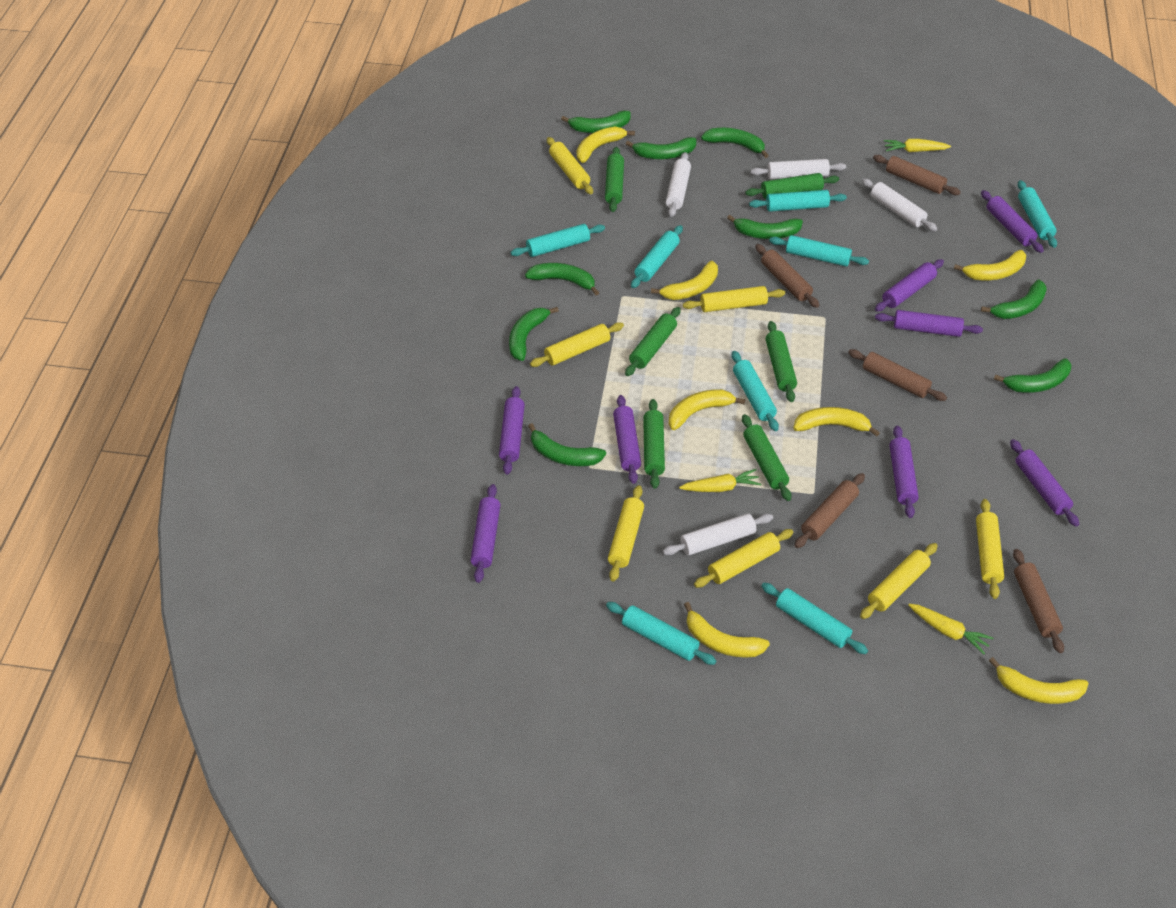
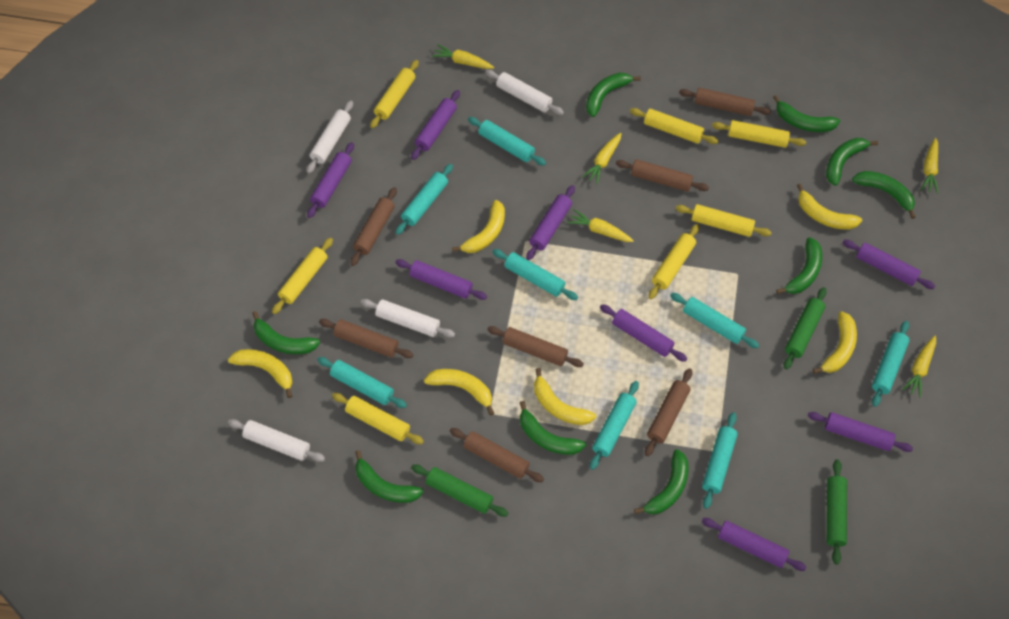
brown rolling pin: [755,244,819,308] [795,473,865,548] [848,349,947,401] [873,155,961,195] [1013,549,1064,653] = 5 -> [319,319,414,358] [350,187,397,266] [450,428,544,482] [487,326,584,367] [616,159,709,192] [645,368,692,456] [679,88,771,116] = 7
green rolling pin: [605,147,624,212] [625,307,681,376] [643,399,665,489] [742,414,791,501] [745,173,839,199] [766,321,797,402] = 6 -> [411,464,508,517] [784,287,827,369] [827,459,847,565] = 3
yellow banana: [577,127,635,163] [651,261,718,300] [669,389,745,430] [684,602,770,658] [793,407,880,437] [954,250,1026,280] [989,657,1088,704] = 7 -> [228,349,292,398] [424,369,494,416] [452,200,505,253] [534,368,596,425] [797,184,862,230] [813,311,857,374] = 6
yellow carrot: [679,469,761,492] [884,139,951,152] [908,604,994,654] = 3 -> [432,44,494,69] [567,209,634,242] [582,133,622,184] [902,336,936,397] [921,138,938,194] = 5

